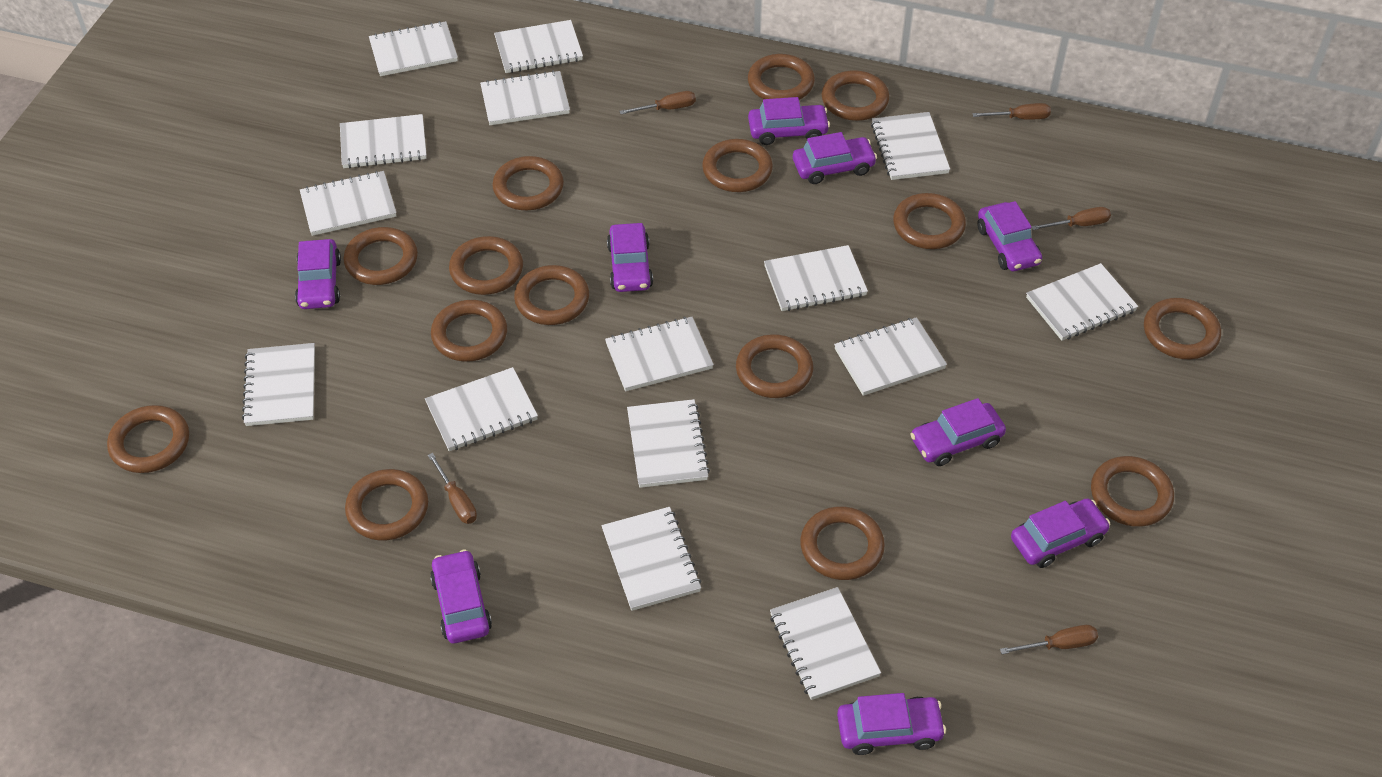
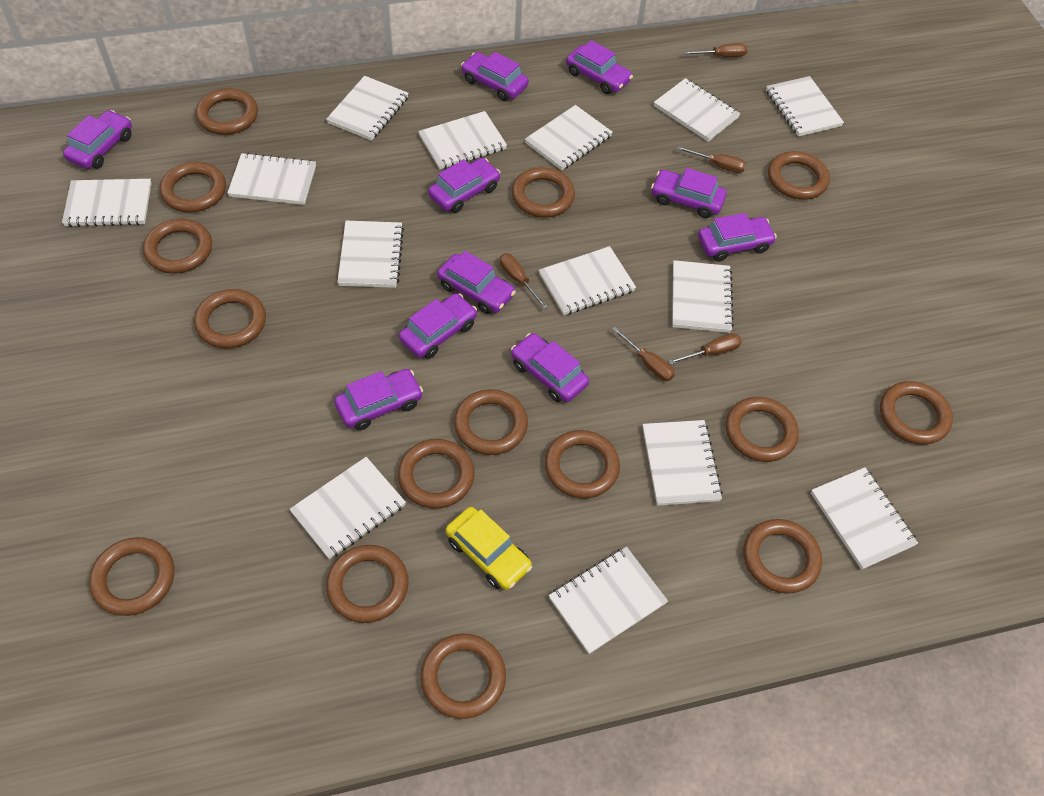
purple car: [295,239,341,309] [430,550,492,643] [607,223,653,292] [748,97,830,145] [793,132,877,184] [837,693,946,755] [910,398,1006,466] [977,201,1042,271] [1011,498,1110,568] = 9 -> [63,110,132,169] [334,369,423,430] [399,293,477,359] [428,158,501,213] [437,251,516,314] [461,52,529,101] [511,333,589,402] [566,40,633,94] [651,168,727,218] [698,213,777,261] = 10
white notebook: [242,343,315,426] [300,171,396,236] [340,114,427,169] [369,21,458,76] [425,367,538,451] [480,70,570,125] [494,20,583,73] [602,507,702,611] [605,317,714,391] [627,399,710,488] [764,245,868,311] [770,587,881,700] [834,317,947,396] [871,112,950,180] [1026,263,1138,341] = 15 -> [62,179,151,227] [227,153,316,205] [289,457,406,559] [326,76,409,141] [337,221,404,288] [418,111,507,170] [525,105,613,170] [539,246,636,315] [549,547,668,654] [643,420,723,506] [654,78,741,142] [672,260,734,333] [766,76,844,137] [811,467,918,570] = 14
yellow car: none = 0 -> [446,507,532,590] = 1

